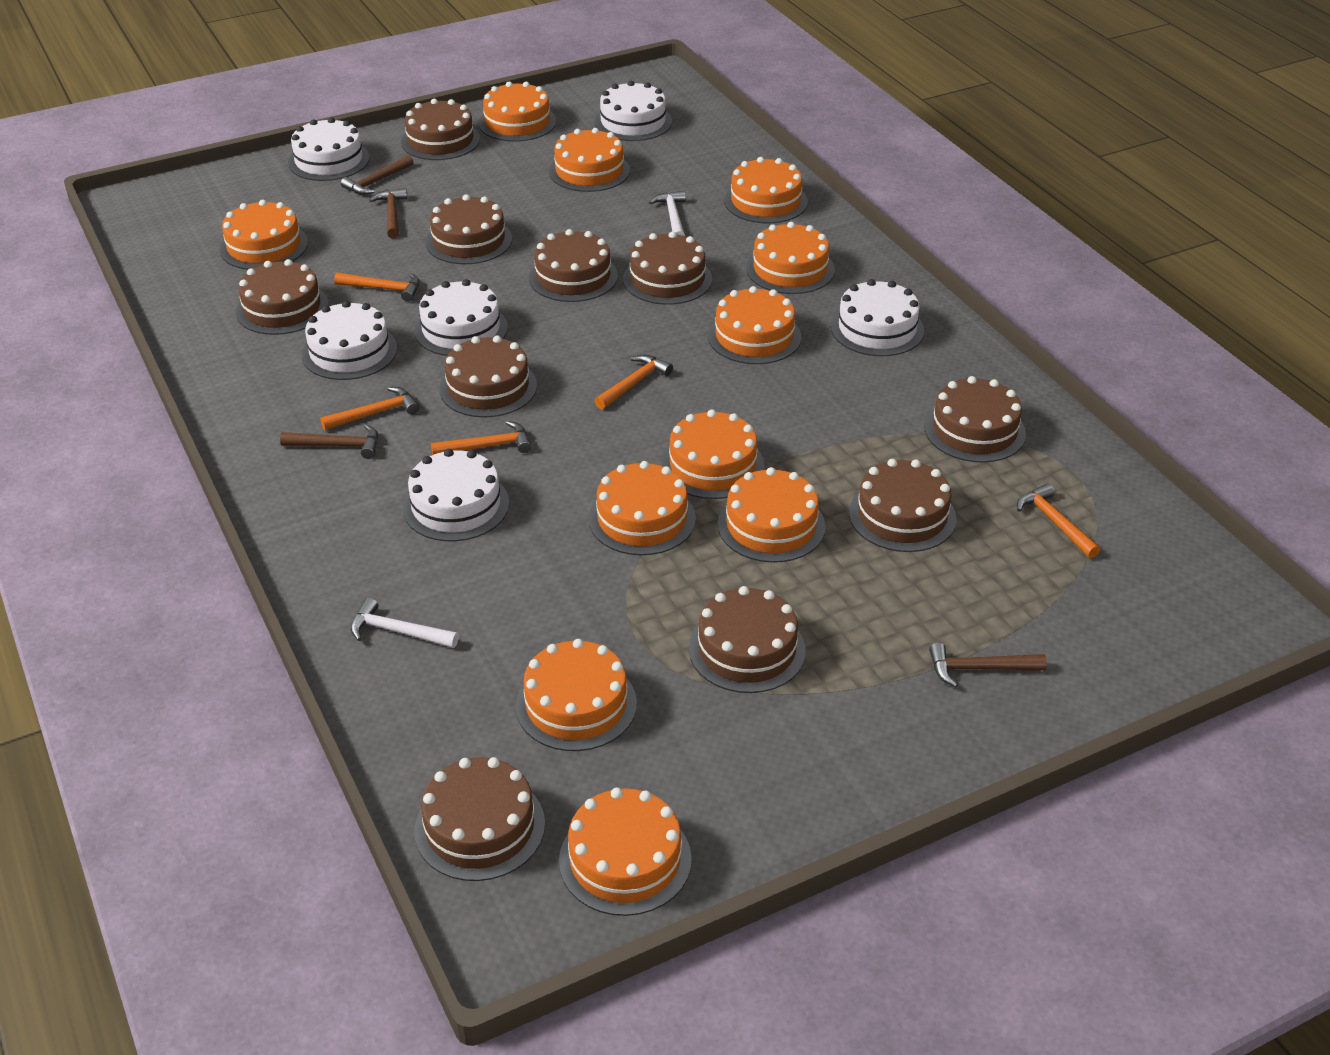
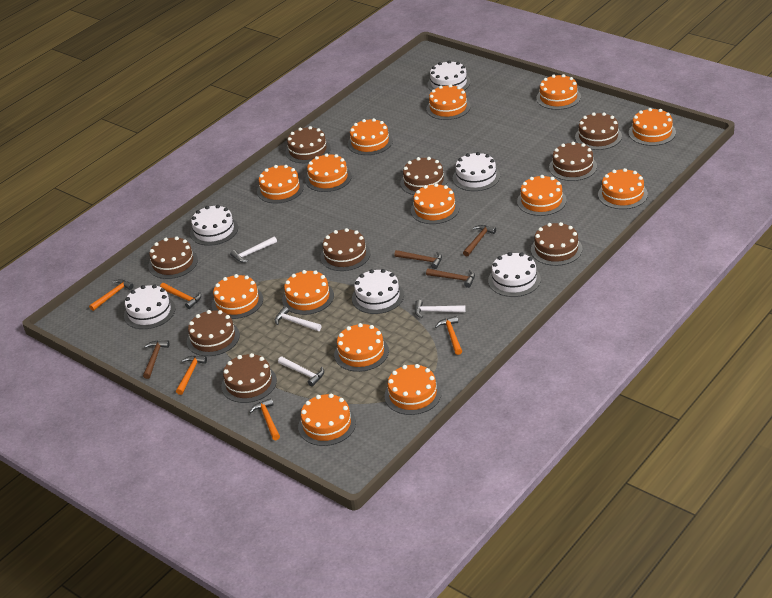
brown cake: [236,259,329,335] [401,99,480,160] [414,757,545,881] [425,194,512,264] [439,335,537,418] [529,229,618,302] [623,232,712,305] [689,586,806,693] [849,459,957,552] [924,376,1026,463] = 10 -> [148,236,198,279] [187,310,240,356] [221,353,277,403] [285,126,331,163] [320,228,370,271] [400,157,448,195] [531,222,583,266] [549,142,597,181] [575,112,622,150] = 9
orange cake: [220,200,308,270] [479,82,556,142] [516,639,637,751] [549,128,630,192] [559,788,692,916] [589,461,696,555] [661,409,765,499] [708,286,801,364] [718,467,825,563] [724,157,808,223] [746,222,835,294] = 11 -> [212,274,263,319] [257,165,304,203] [282,270,334,315] [298,394,356,446] [305,153,352,192] [334,323,389,372] [348,118,393,155] [385,364,442,415] [411,183,459,224] [426,84,471,120] [517,175,567,216] [536,74,581,110] [598,168,648,209] [629,108,676,146] = 14
white hammer: [350,598,459,648] [649,191,686,236] = 2 -> [230,236,277,262] [275,307,321,331] [278,357,324,387] [415,300,466,318] = 4

